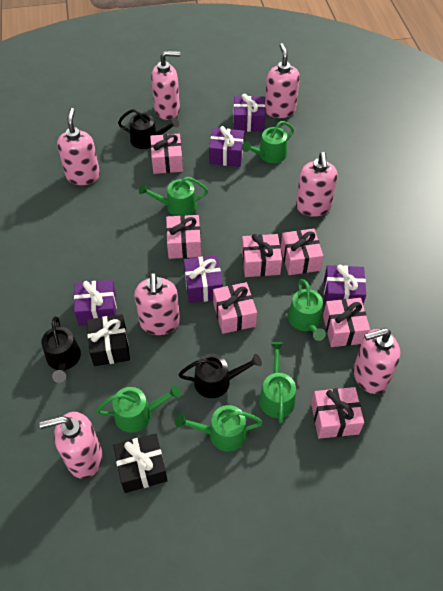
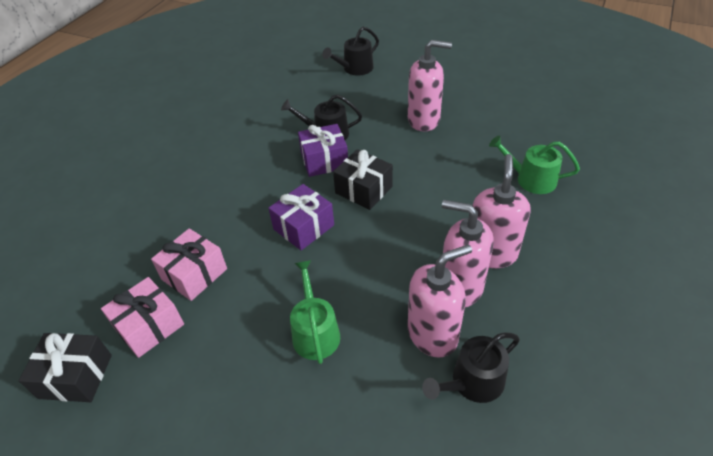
green watering can: [96,385,181,433] [139,177,208,216] [175,405,263,452] [242,121,294,163] [259,342,296,423] [288,279,326,341] = 6 -> [290,260,340,364] [489,136,580,194] = 2
pink gift: [150,134,183,174] [166,215,201,259] [213,282,257,334] [242,234,282,277] [281,228,323,275] [311,387,364,439] [323,298,370,347] = 7 -> [101,277,184,358] [151,228,227,301] = 2
pink soap dispenser: [39,412,103,479] [57,108,100,185] [134,273,180,335] [151,51,180,120] [265,43,300,118] [296,152,337,217] [353,328,400,394] = 7 -> [408,40,452,131] [408,244,472,358] [442,200,494,307] [473,154,531,268] = 4
purple gift: [74,280,117,326] [184,255,223,303] [209,126,244,167] [233,94,265,132] [324,265,366,304] = 5 -> [269,184,334,250] [298,124,348,177] = 2

